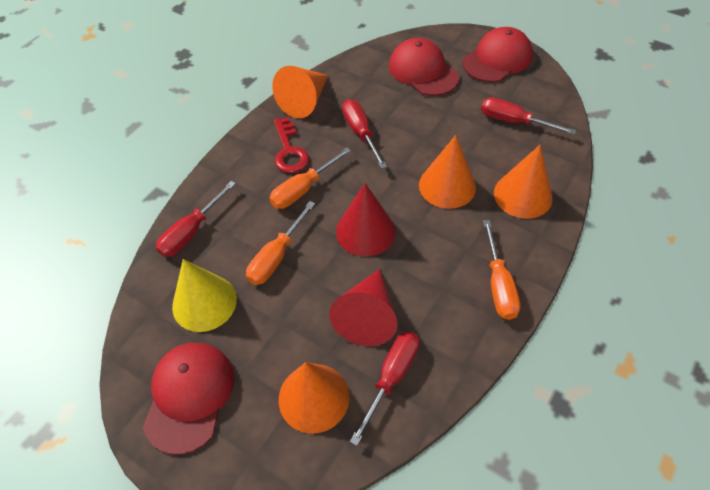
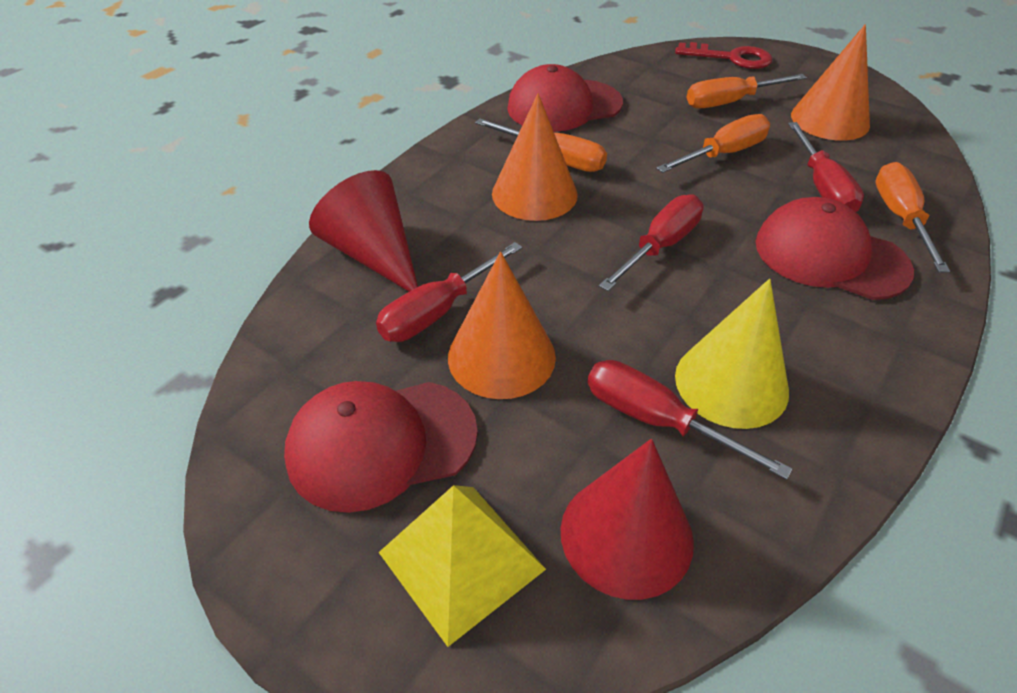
orange cone: [272,66,328,118] [279,362,349,434] [419,135,476,209] [494,145,552,219] = 4 -> [448,252,556,399] [492,93,578,221] [791,24,870,141] = 3
orange screwdriver: [246,201,315,285] [269,147,351,209] [483,220,521,320] = 3 -> [475,118,607,172] [656,114,770,173] [686,74,807,108] [875,162,950,273] = 4
yellow pyramid: none = 0 -> [379,485,546,647] = 1

